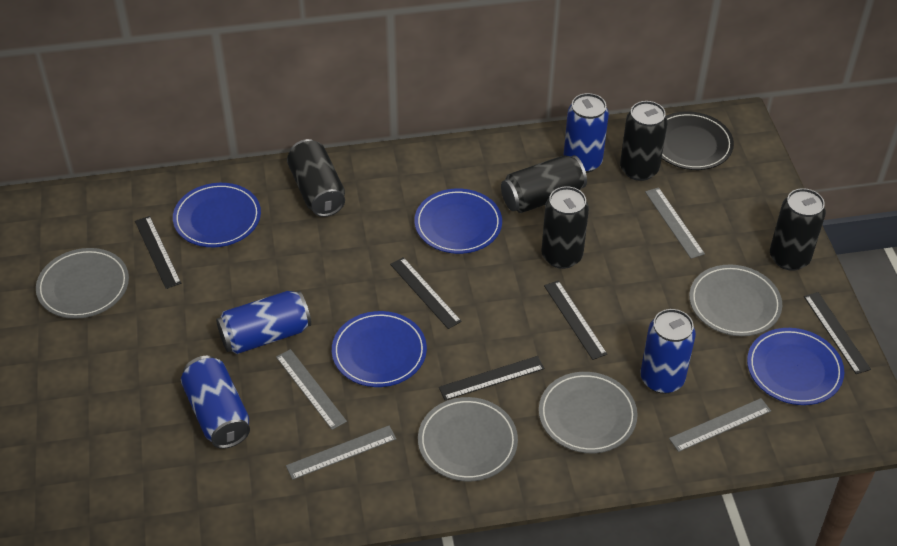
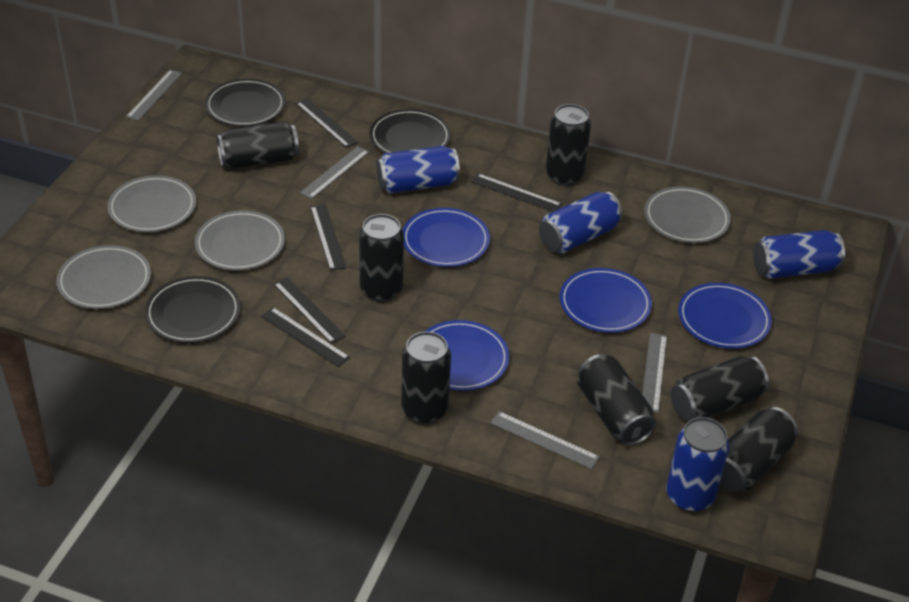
black can: [287,139,345,217] [501,155,587,213] [541,186,589,269] [620,101,668,181] [770,188,826,271] = 5 -> [216,121,299,169] [359,214,404,302] [401,331,451,424] [546,104,591,186] [577,354,657,446] [671,356,769,421] [719,407,798,492] = 7
black plate: [662,111,734,170] = 1 -> [145,276,241,343] [205,79,285,126] [370,109,451,153] = 3

